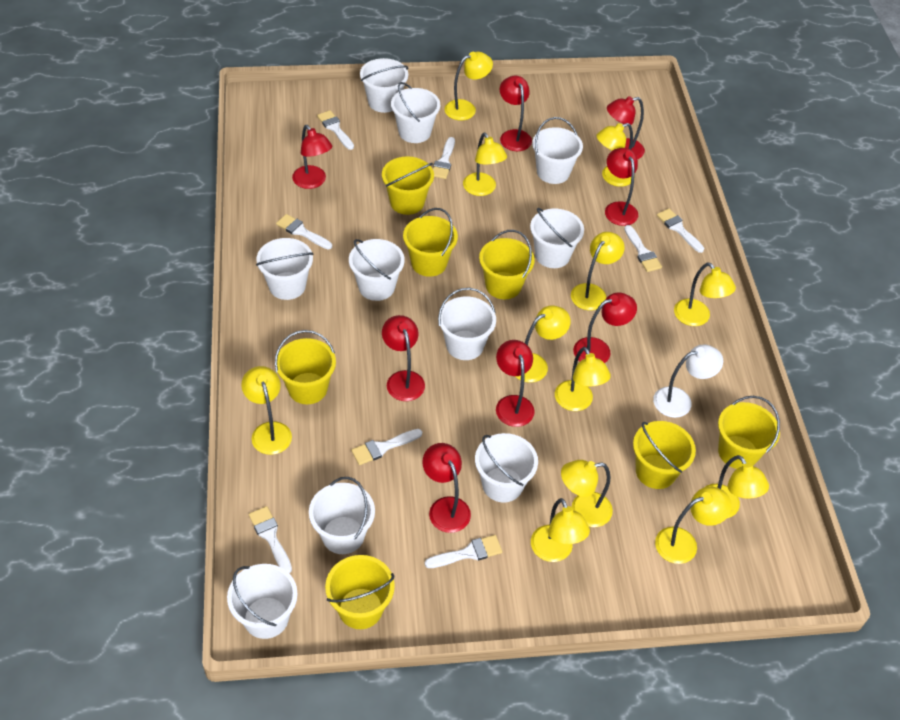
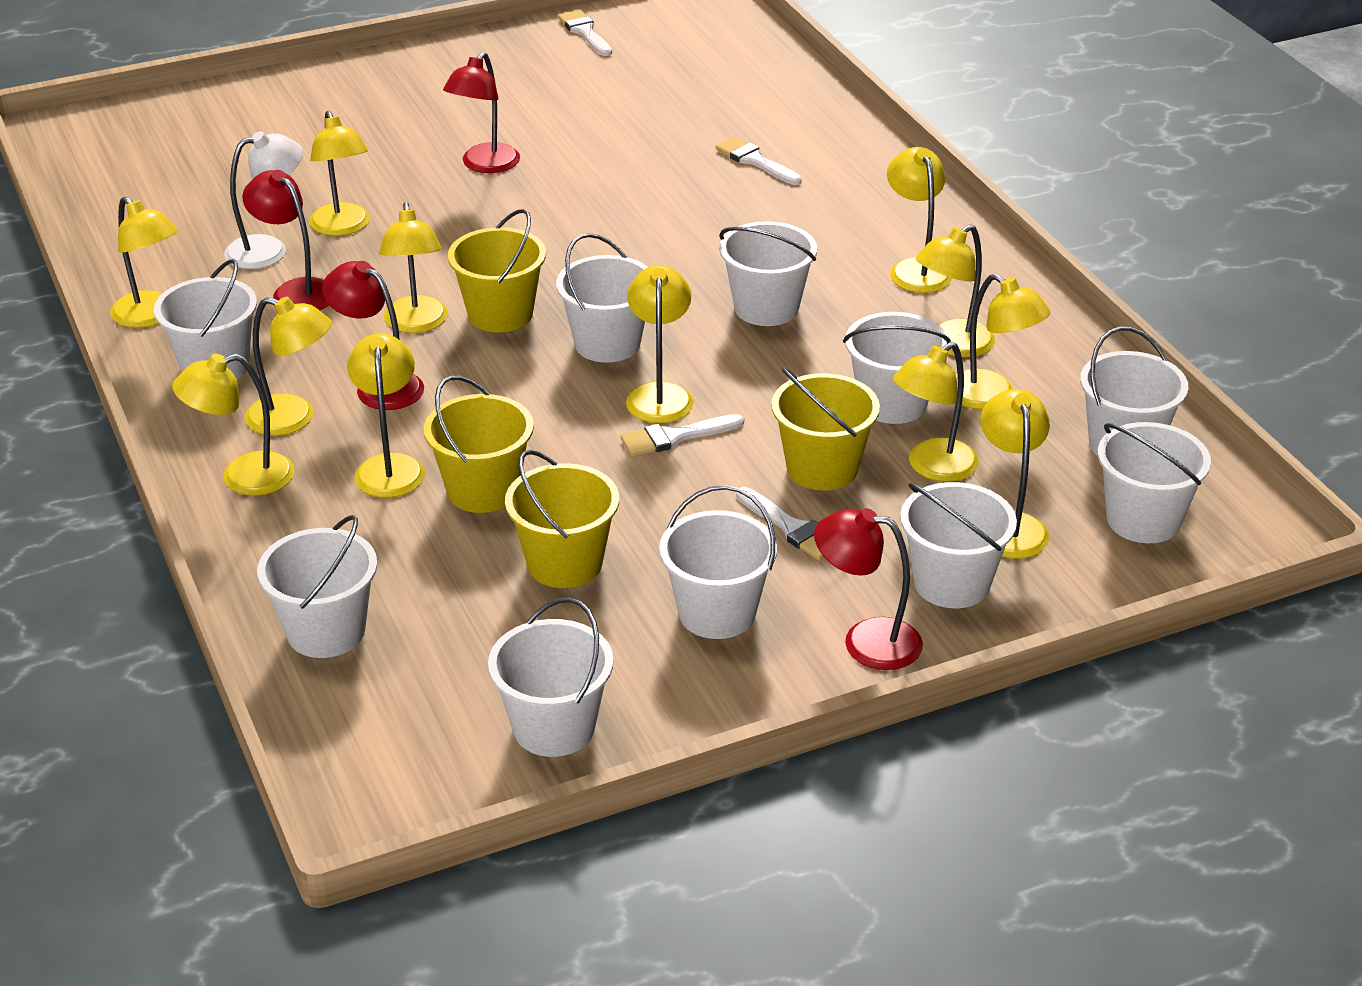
red lamp: [292,125,332,189] [382,315,425,401] [422,443,471,533] [496,340,535,427] [500,76,532,151] [573,292,637,363] [605,148,638,226] [607,96,645,159] = 8 -> [242,170,329,310] [322,261,424,410] [443,52,520,173] [814,508,923,670] = 4
white brush: [249,506,292,573] [276,214,332,249] [317,110,354,150] [351,429,422,465] [425,535,502,568] [433,137,455,179] [624,225,662,272] [657,209,704,253] = 8 -> [558,10,612,56] [620,414,744,457] [716,137,802,185] [736,487,824,561] = 4
yellow bucket: [275,330,336,404] [325,555,395,629] [382,156,434,215] [403,208,458,277] [479,230,535,299] [633,421,696,489] [718,396,780,469] = 7 -> [424,376,534,513] [448,209,546,333] [505,450,619,588] [771,367,880,491] = 4

